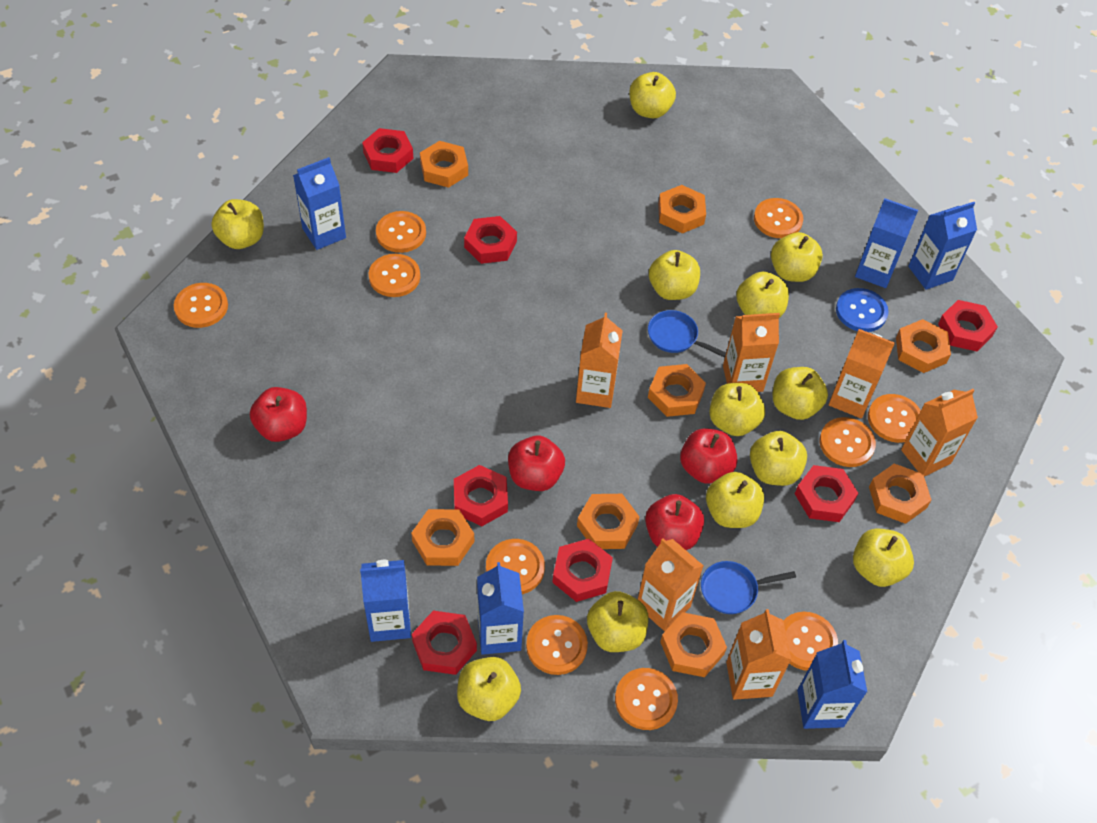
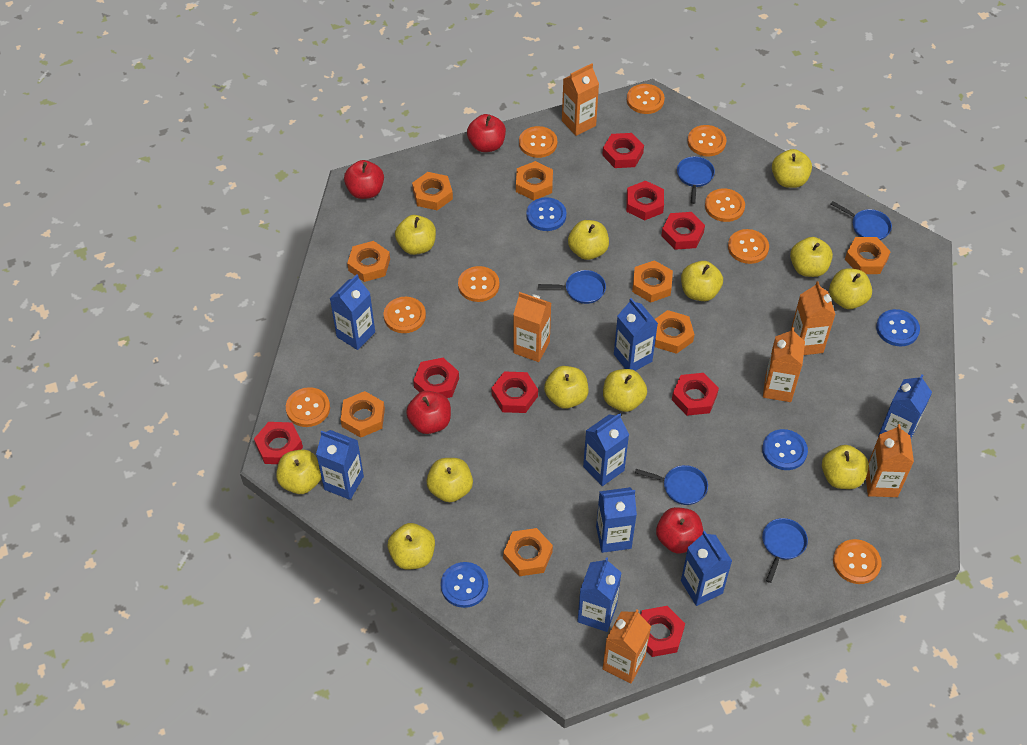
blue button: [836,288,889,332] = 1 -> [441,562,488,608] [526,197,566,231] [762,429,808,470] [876,309,920,346] = 4
blue carton: [293,157,346,250] [360,560,411,642] [477,562,524,655] [797,640,867,729] [855,198,918,288] [908,202,977,290] = 6 -> [316,430,364,500] [330,275,375,350] [577,557,622,632] [583,413,629,486] [596,487,637,553] [614,298,658,371] [681,531,732,606] [878,374,932,438] = 8
blue pan: [648,310,726,358] [701,561,796,614] = 2 -> [538,270,606,304] [635,465,708,505] [677,156,715,204] [762,518,808,583] [831,201,892,240] = 5
orange button: [174,283,228,328] [369,254,420,297] [376,211,426,253] [486,539,545,594] [526,615,588,675] [615,668,678,730] [754,198,803,238] [784,612,838,671] [819,417,876,467] [868,394,921,443] = 10 -> [286,387,330,427] [384,297,426,333] [458,266,500,302] [519,126,557,158] [627,84,665,114] [687,125,727,156] [705,189,745,222] [728,229,769,264] [833,539,882,584] = 9
red nut: [362,128,413,173] [412,611,477,675] [454,465,508,526] [464,216,517,264] [552,539,613,602] [795,465,858,522] [938,300,998,352] = 7 -> [254,422,303,464] [413,358,459,398] [492,371,538,413] [602,133,644,168] [626,181,664,220] [641,606,685,657] [661,212,705,250] [672,373,719,416] = 8

